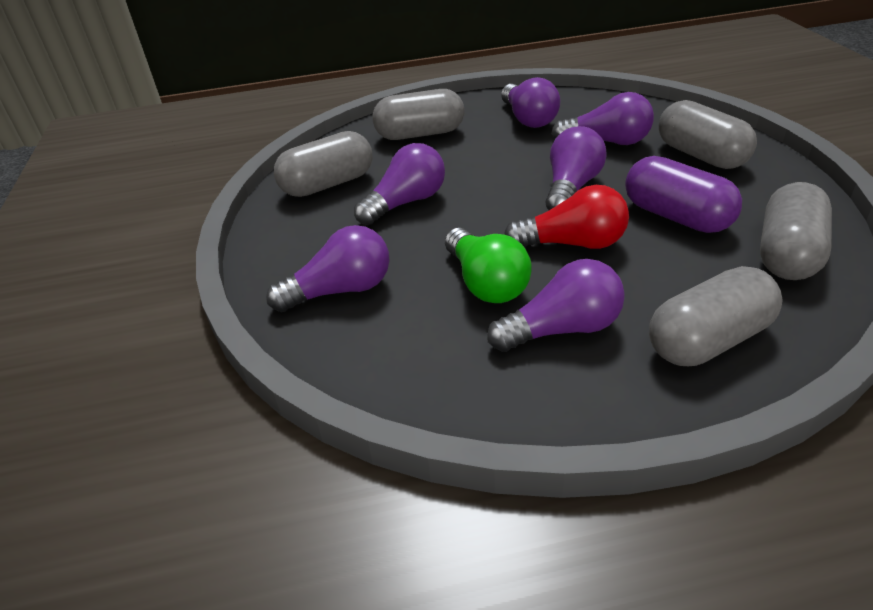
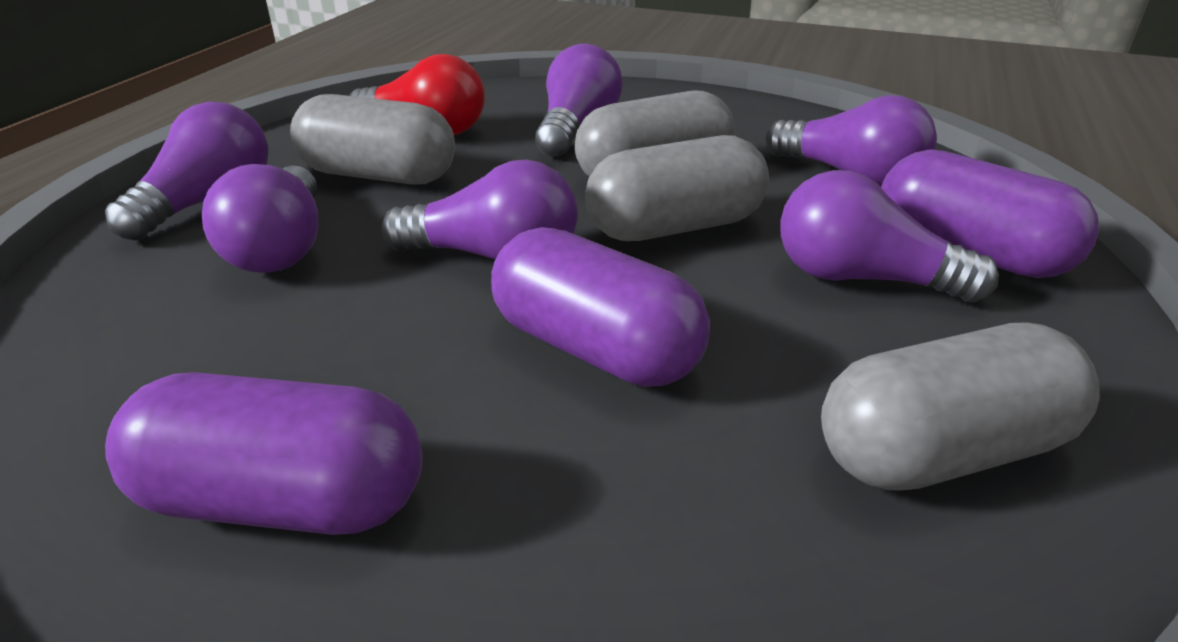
green light bulb: [445,228,532,303] = 1 -> none = 0
grey capsule: [274,131,373,197] [373,89,465,140] [649,266,783,366] [659,100,757,169] [760,182,832,280] = 5 -> [290,94,455,185] [575,91,735,177] [585,135,769,241] [821,322,1100,491] = 4
purple capsule: [625,156,742,233] = 1 -> [105,372,422,535] [491,227,710,387] [881,149,1099,278] = 3

